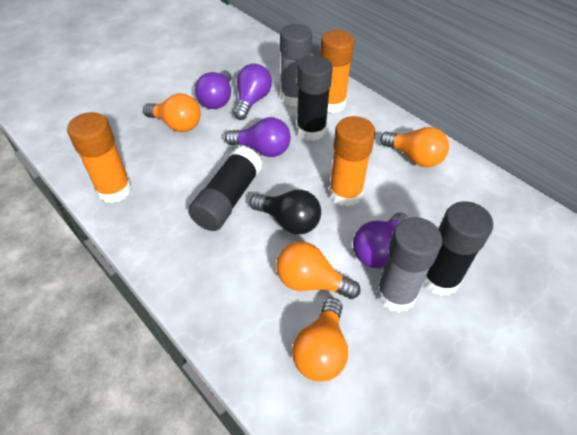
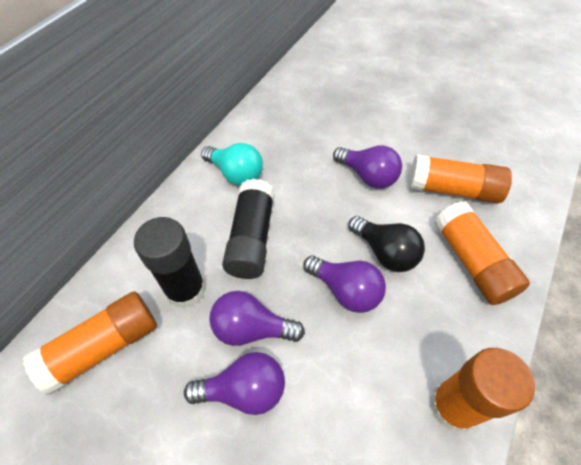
black glue stick: [188,146,262,231] [296,55,333,141] [423,202,493,296] = 3 -> [134,217,206,309] [222,178,275,279] = 2
grey glue stick: [280,24,312,106] [376,217,442,312] = 2 -> none = 0
orange glue stick: [67,112,132,203] [320,30,354,113] [329,116,376,207] = 3 -> [23,291,157,395] [409,154,512,204] [430,348,535,432] [434,201,530,305] = 4
orange light bulb: [143,94,201,132] [276,242,360,299] [292,298,348,382] [380,127,449,167] = 4 -> none = 0
turquoise light bulb: none = 0 -> [201,143,263,186] = 1

